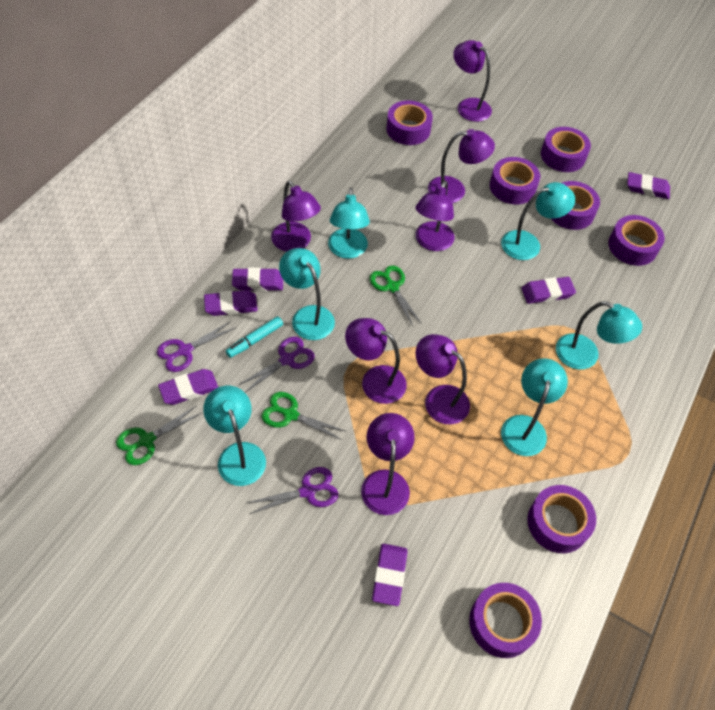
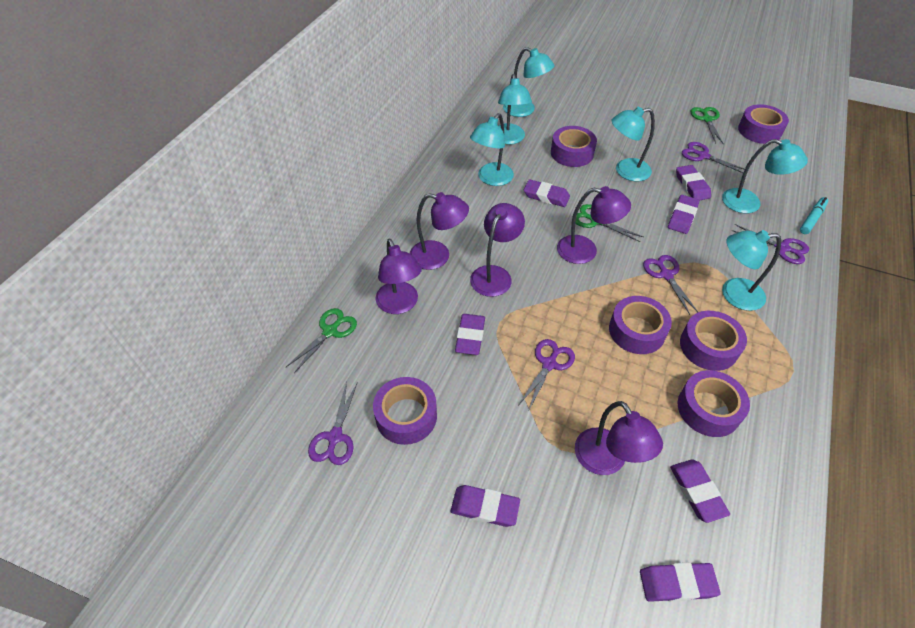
purple eraser: [158,369,218,405] [204,290,258,316] [232,268,283,291] [372,544,407,606] [521,277,576,304] [627,172,670,199] = 6 -> [451,485,520,527] [455,314,485,355] [524,179,570,207] [640,563,721,602] [668,195,699,234] [670,459,730,523] [676,165,711,200] = 7
purple lamp: [271,181,321,252] [345,318,407,404] [361,413,415,515] [415,181,455,251] [416,334,470,424] [428,129,495,203] [453,40,492,122] = 7 -> [375,239,422,314] [410,192,469,270] [470,203,525,297] [557,186,631,264] [575,401,663,475] = 5
purple scissors: [157,321,236,372] [238,337,315,393] [247,467,338,514] = 3 -> [308,381,358,465] [519,339,575,410] [643,255,698,315] [682,142,745,173] [732,224,809,264] = 5
purple tape: [386,100,433,145] [469,583,542,658] [490,157,540,204] [527,485,596,553] [541,127,591,172] [551,181,600,230] [608,215,665,266] = 7 -> [373,377,437,445] [551,126,597,167] [609,296,672,354] [678,370,750,437] [680,311,747,371] [738,104,789,144] = 6

